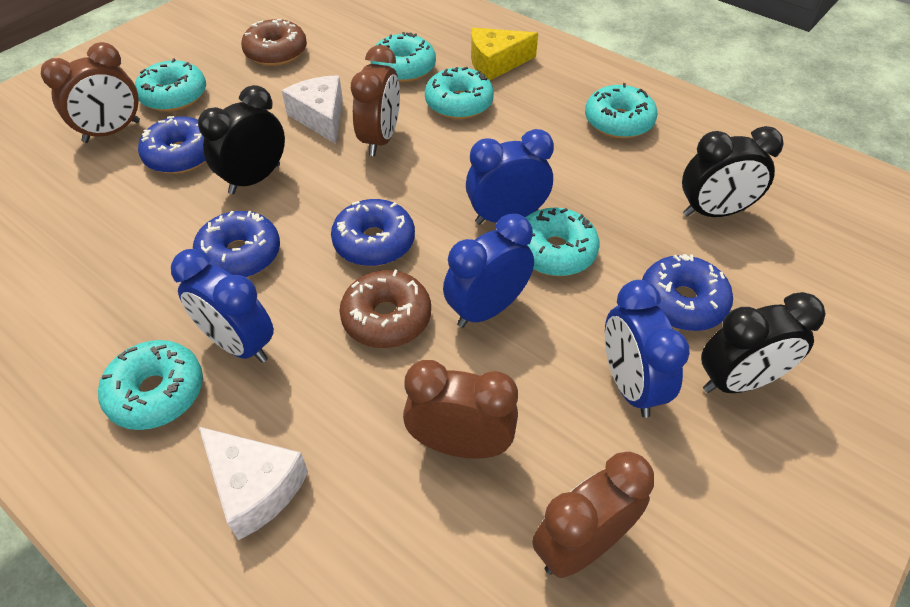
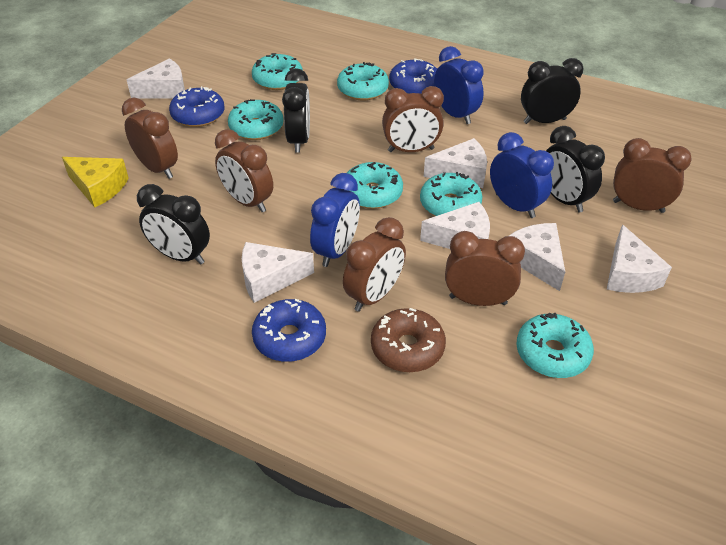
black clock: [198,85,285,194] [682,126,784,217] [701,292,826,393] = 3 -> [137,184,210,265] [282,68,310,153] [521,58,584,124] [546,126,605,213] = 4
blue clock: [171,249,274,363] [443,214,534,328] [466,129,554,225] [605,280,690,418] = 4 -> [310,173,360,267] [434,46,484,124] [490,132,554,218] = 3
blue donut: [138,116,206,174] [193,211,280,278] [331,199,415,266] [642,254,733,331] = 4 -> [169,86,225,127] [252,299,326,362] [389,58,437,94] = 3
brown clock: [41,42,140,143] [351,45,400,156] [403,360,518,459] [532,452,654,578] = 4 -> [122,98,178,179] [215,129,273,212] [343,217,406,312] [382,86,444,152] [445,231,525,306] [613,138,692,213] = 6
brown donut: [241,19,307,66] [340,270,431,348] = 2 -> [371,308,446,372] = 1
white cheese: [199,427,308,540] [282,75,343,144] = 2 -> [127,58,185,99] [242,242,314,303] [420,202,490,249] [424,138,487,188] [509,223,565,291] [607,224,672,293] = 6

